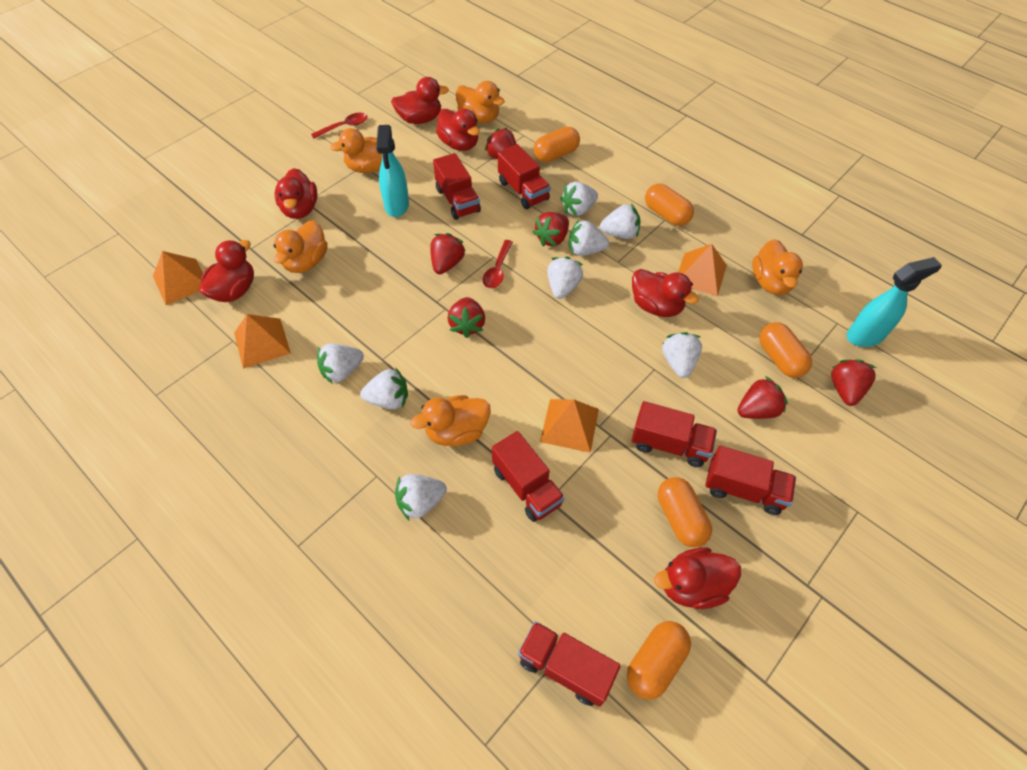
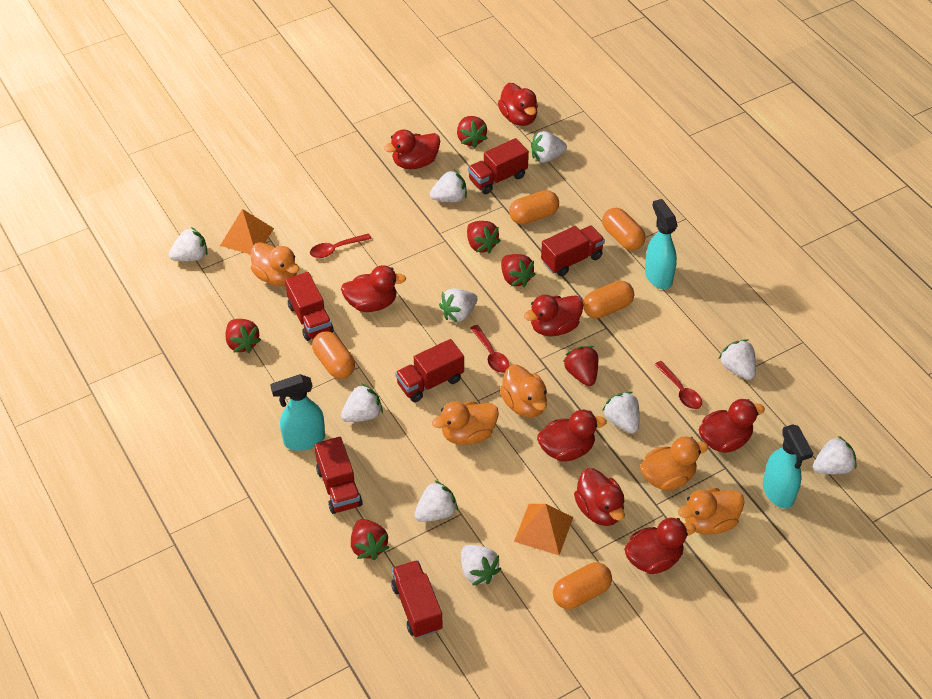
orange pyramid: [153,251,203,305] [234,314,291,369] [540,399,599,453] [678,244,727,296] = 4 -> [220,209,274,254] [514,504,573,555] = 2
red duck: [199,240,254,302] [275,168,318,219] [391,77,449,124] [436,108,480,151] [632,269,699,317] [654,547,741,609] = 6 -> [341,265,406,312] [384,129,441,169] [498,83,538,126] [524,295,583,337] [537,409,607,461] [574,468,625,526] [624,518,696,574] [699,399,765,453] = 8
red spoon: [311,113,367,139] [483,240,513,288] = 2 -> [310,233,372,258] [471,325,509,373] [654,361,702,409] = 3
turquoise spray bottle: [376,125,409,217] [846,257,942,347] = 2 -> [270,374,325,451] [645,199,677,289] [763,424,813,509] = 3
white strawberry: [317,344,364,384] [360,367,408,409] [395,474,447,521] [547,256,583,299] [560,182,598,216] [569,220,609,256] [600,204,640,239] [662,332,702,378] = 8 -> [169,227,207,261] [341,384,383,422] [414,480,458,522] [430,170,467,202] [439,288,478,323] [461,545,501,586] [531,131,567,162] [602,392,640,433] [719,339,756,380] [813,436,857,474] = 10

